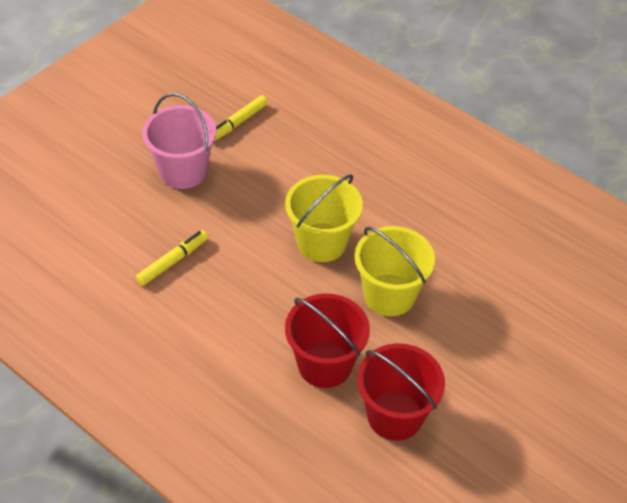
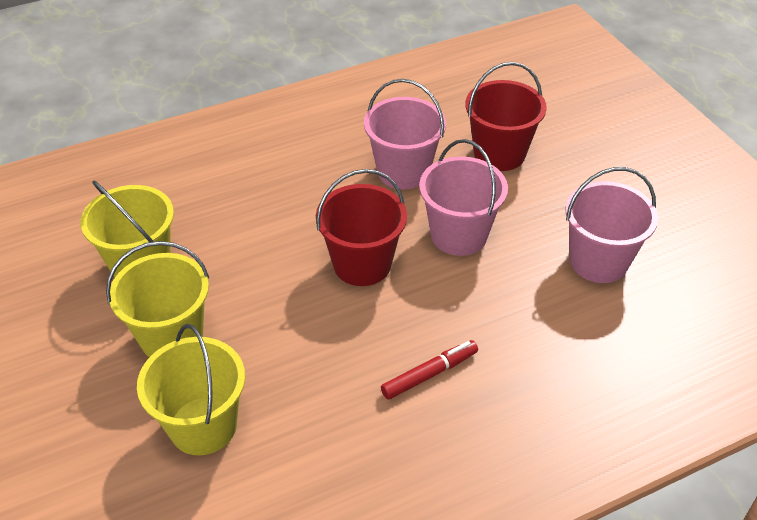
pink bucket: [142,93,216,189] = 1 -> [364,79,446,189] [419,139,508,256] [565,167,658,283] = 3
red marker: none = 0 -> [381,340,478,400] = 1
yellow bucket: [285,174,363,262] [355,226,435,316] = 2 -> [80,180,174,278] [106,241,209,357] [137,324,245,455] = 3
yellow marker: [136,230,208,286] [214,95,268,141] = 2 -> none = 0

